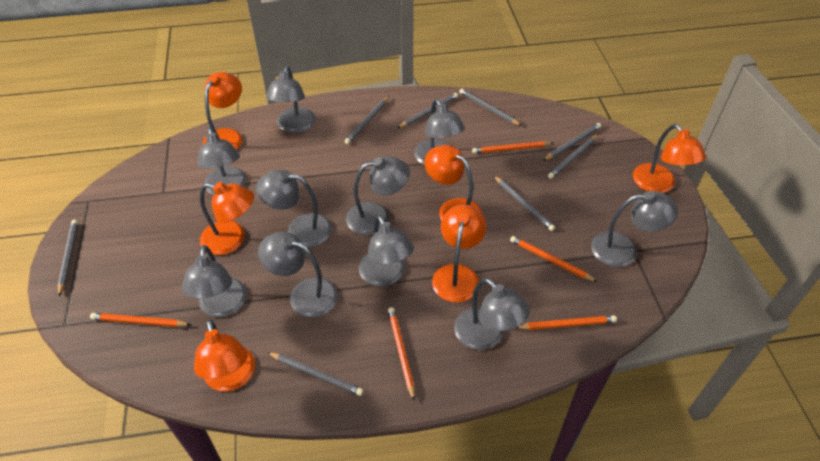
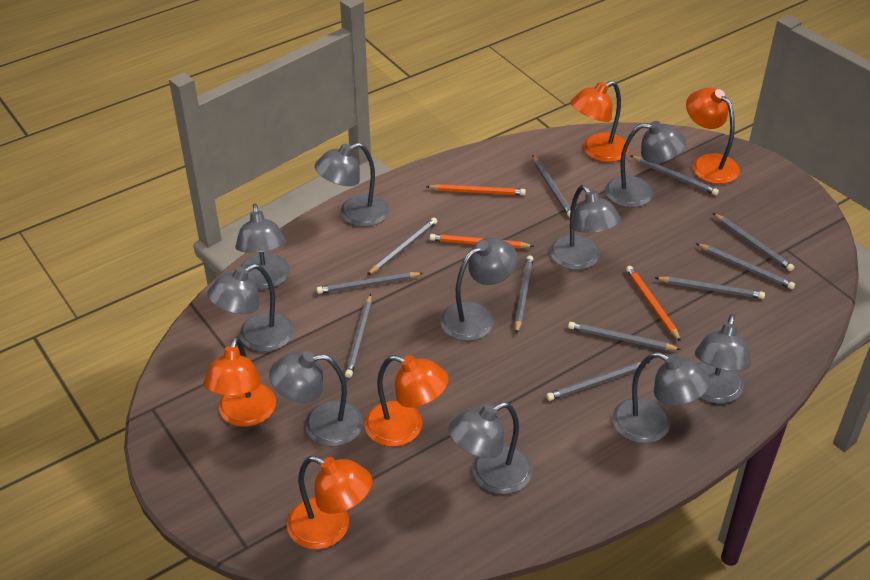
grey pencil: [57,220,78,296] [267,352,364,396] [345,96,389,144] [397,93,458,128] [459,88,522,126] [494,176,555,231] [543,123,601,161] [548,134,598,179] = 8 -> [316,272,423,294] [345,294,371,378] [367,218,437,275] [515,255,533,334] [532,155,571,217] [546,362,650,401] [568,322,681,350] [630,155,719,195] [654,276,765,299] [696,243,795,289] [713,213,794,271] = 11
orange lamp: [194,319,255,392] [200,182,254,255] [202,72,242,150] [424,145,482,221] [432,205,487,303] [633,124,706,193] = 6 -> [203,336,276,427] [287,456,372,549] [364,355,449,446] [570,81,629,162] [686,87,740,184] = 5
orange pencil: [90,313,191,327] [388,307,415,400] [472,141,553,153] [510,236,598,282] [516,316,617,330] = 5 -> [426,184,526,195] [430,234,534,248] [626,266,681,342] = 3

